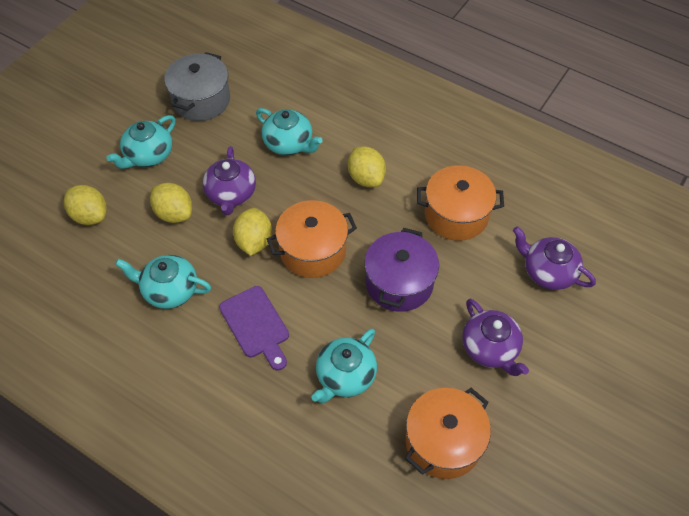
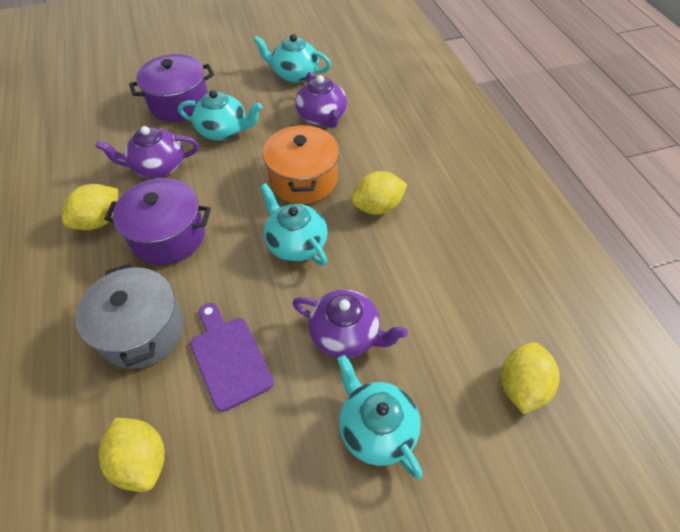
orange pot: [267,200,357,278] [405,388,491,479] [417,165,504,241] = 3 -> [263,124,339,204] = 1
purple pot: [364,228,439,312] = 1 -> [105,178,211,265] [129,54,214,122] = 2

